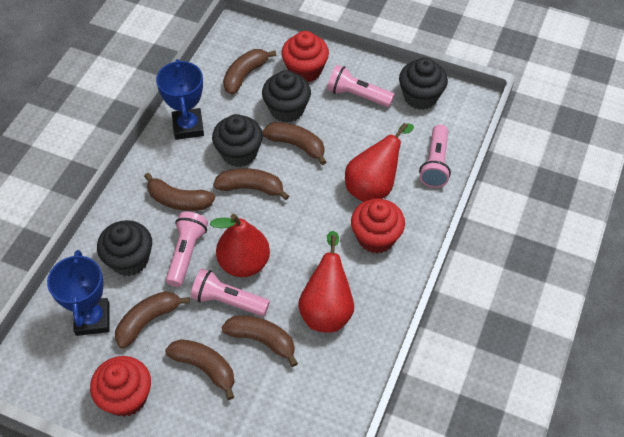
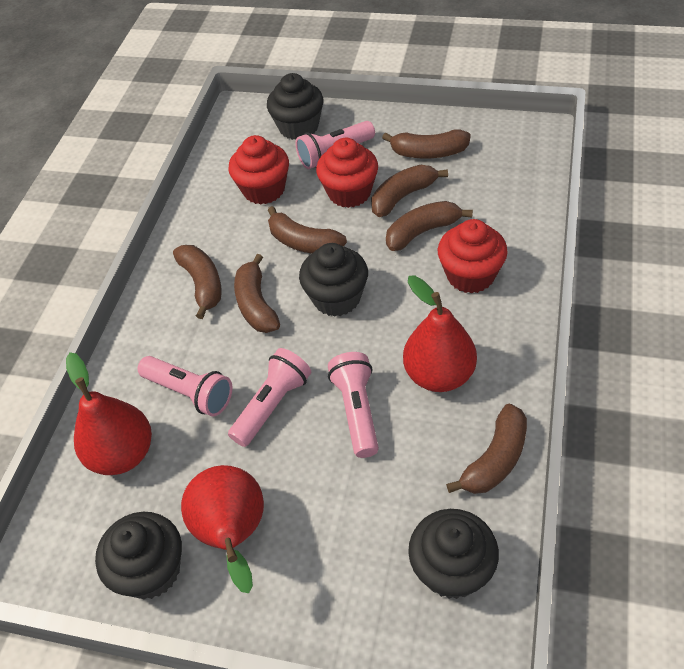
blue trophy: [47,250,110,336] [156,59,204,140] = 2 -> none = 0

